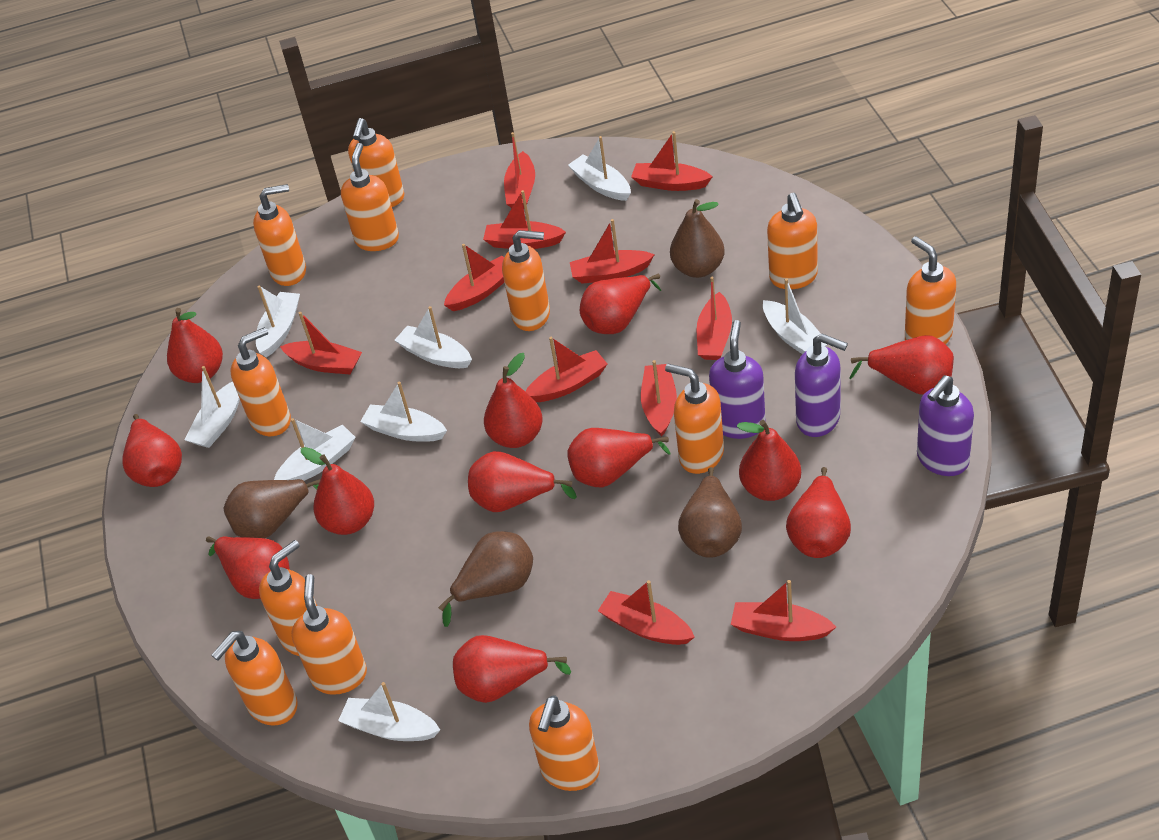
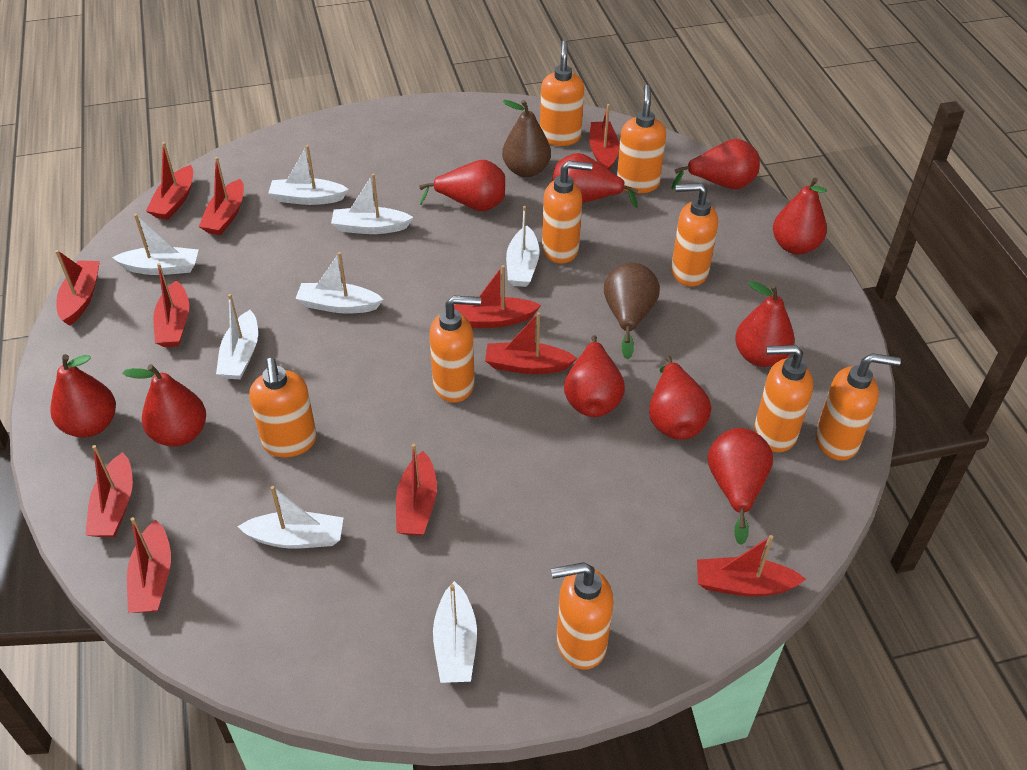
brown pear: [223,479,321,538] [438,531,533,627] [670,199,725,278] [678,467,742,558] = 4 -> [502,100,551,177] [604,262,660,360] = 2
orange soap dispenser: [211,631,298,726] [230,327,291,436] [253,184,306,286] [259,540,317,656] [292,574,367,695] [341,143,399,251] [348,118,404,207] [502,230,550,331] [529,695,600,791] [665,364,724,474] [767,193,818,289] [905,236,956,344] = 12 -> [249,358,317,457] [429,295,481,403] [540,40,584,146] [542,161,593,264] [551,562,614,670] [617,85,666,193] [671,183,718,287] [754,345,813,452] [816,353,901,461] = 9
purple soap dispenser: [709,320,766,439] [795,334,848,437] [917,375,974,476] = 3 -> none = 0
red pear: [122,414,182,487] [167,308,223,383] [206,536,290,599] [301,447,374,535] [453,635,571,703] [468,451,577,512] [484,353,543,448] [567,428,671,487] [580,274,662,334] [737,420,801,501] [786,467,851,558] [849,335,954,395] = 12 -> [50,354,116,437] [123,364,206,447] [419,160,505,211] [553,153,638,208] [564,335,625,417] [649,355,711,440] [671,139,760,189] [708,428,773,545] [735,281,795,367] [773,178,827,254] = 10

